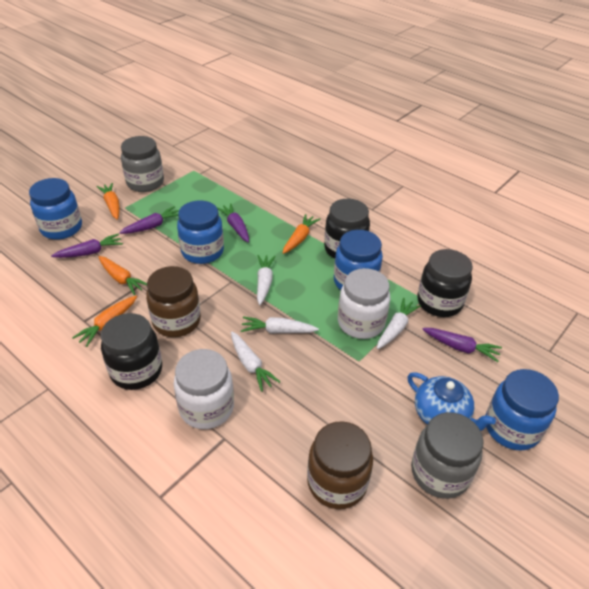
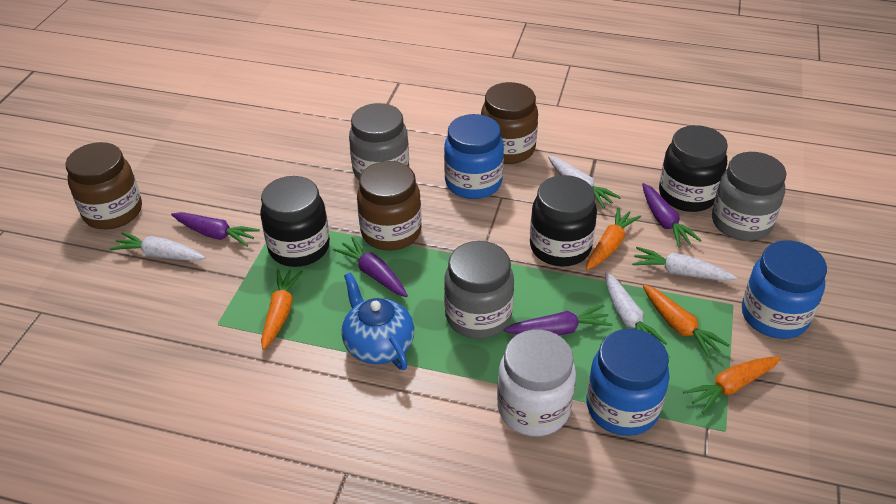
blue jar: [29,178,82,240] [177,200,224,264] [334,230,383,290] [485,369,559,450] = 4 -> [444,114,504,199] [586,329,670,436] [742,240,827,339] = 3
brown jar: [146,266,201,337] [307,421,373,509] = 2 -> [66,142,142,229] [357,161,422,251] [481,82,538,164] = 3
grey jar: [121,136,164,192] [411,412,484,499] = 2 -> [349,103,409,180] [444,241,514,339] [712,152,786,241] = 3
white jar: [174,349,234,429] [338,268,390,339] = 2 -> [497,330,576,436] = 1

